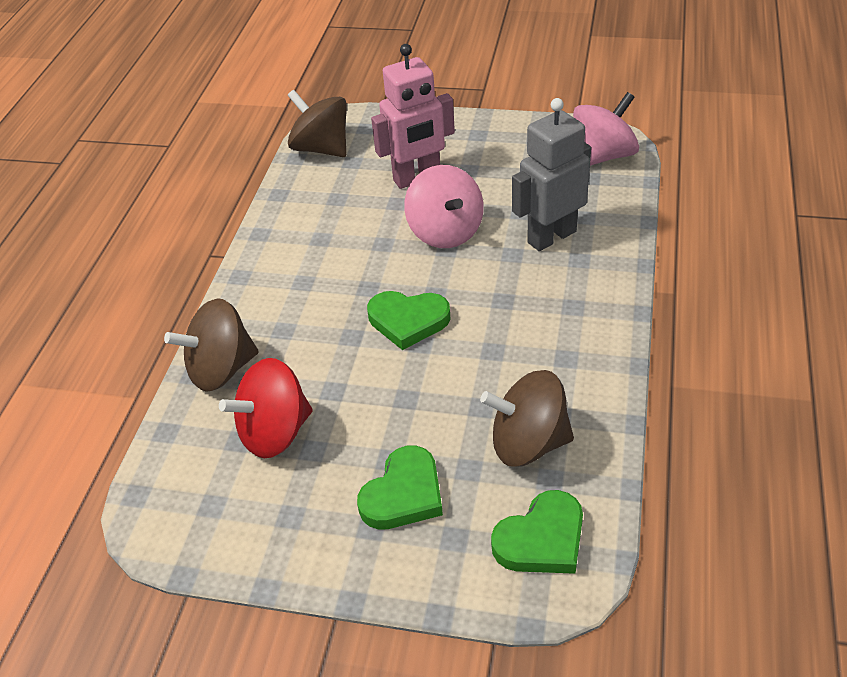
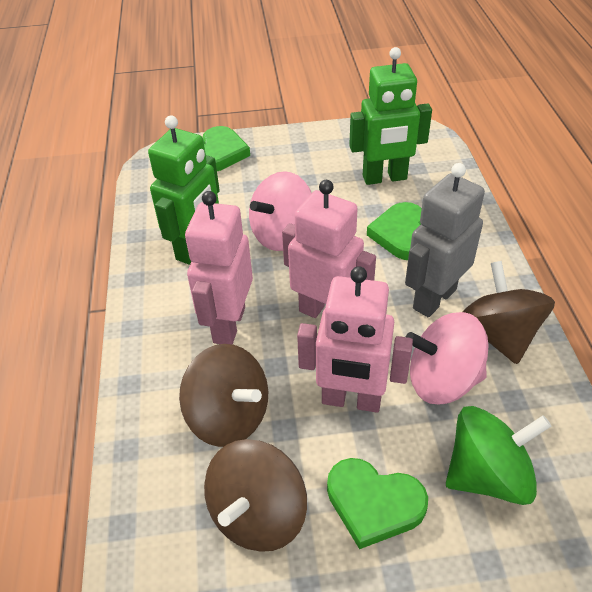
green robot: none = 0 -> [148,115,220,265] [349,47,432,185] = 2
green spinning top: none = 0 -> [446,406,551,505] = 1
pink robot: [371,44,455,189] = 1 -> [185,191,253,345] [282,180,376,318] [297,266,413,413] = 3
red spinning top: [219,358,313,458] = 1 -> none = 0

